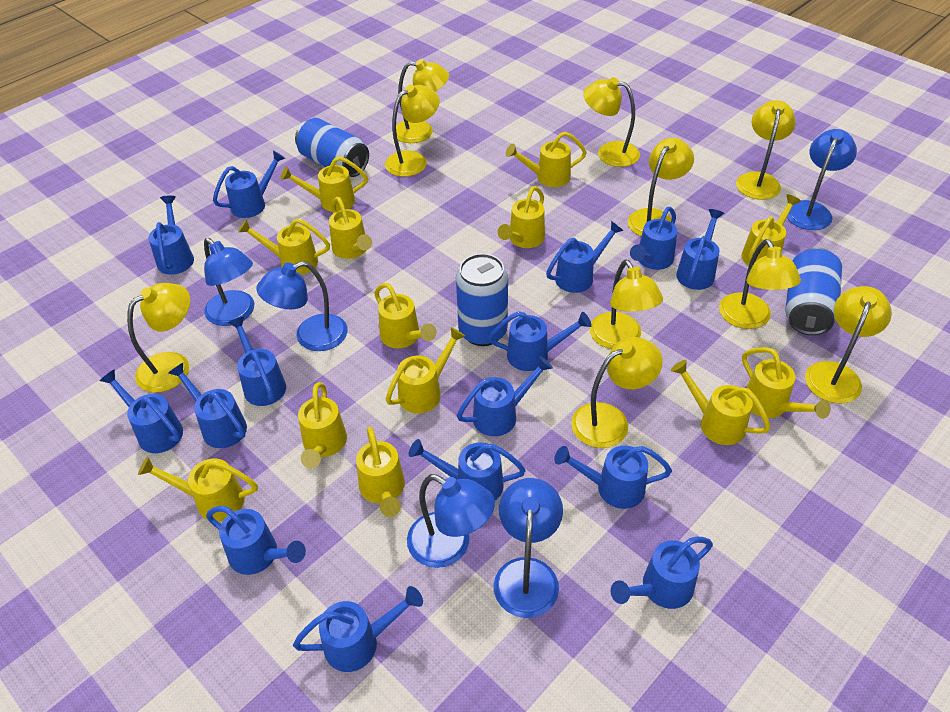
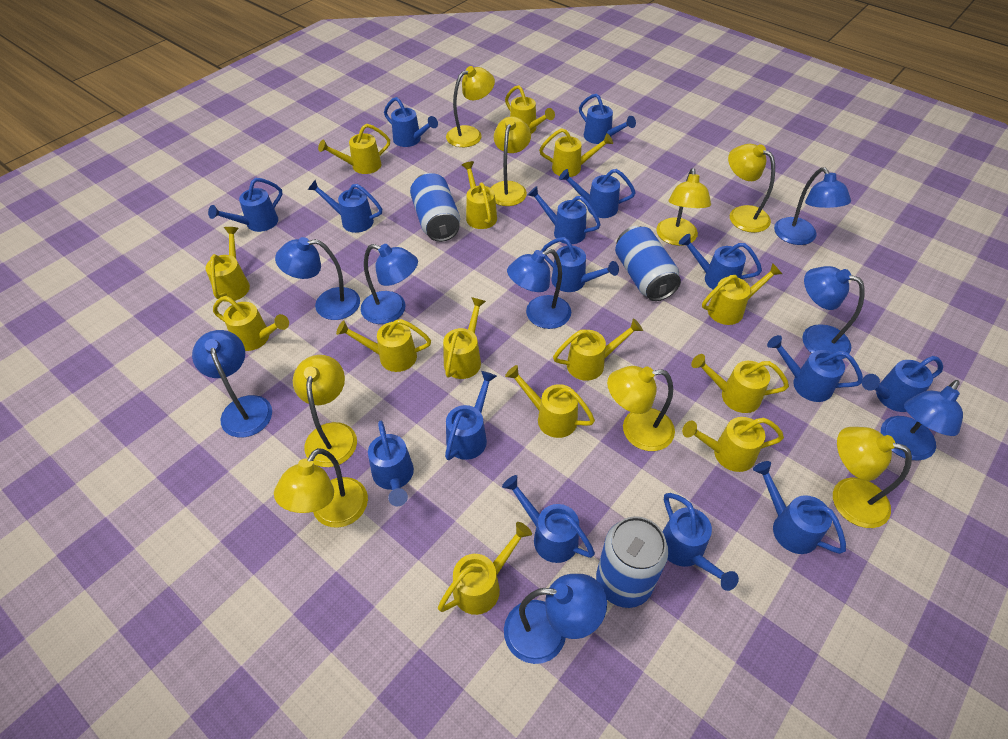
blue lamp: [204,238,254,326] [256,261,348,351] [407,474,495,568] [494,478,563,618] [787,129,857,230] = 5 -> [192,330,272,438] [275,237,360,320] [361,244,418,324] [504,574,607,664] [507,249,571,329] [774,167,851,245] [802,266,865,359] [881,380,963,461] = 8
yellow lamp: [127,283,190,393] [385,84,440,177] [396,59,449,143] [571,337,663,448] [583,77,640,167] [590,260,663,349] [628,138,694,236] [719,239,801,329] [736,100,796,200] [805,286,892,404] = 10 -> [274,448,368,528] [293,355,357,467] [446,66,495,147] [490,116,531,206] [607,366,675,451] [656,168,711,246] [728,144,775,233] [833,427,912,528] = 8
yellow watering can: [138,457,258,522] [238,219,330,275] [280,156,368,212] [298,382,347,469] [329,197,372,259] [356,427,405,517] [374,283,437,348] [386,327,465,413] [498,186,545,248] [506,132,587,187] [671,360,770,445] [741,194,801,266] [742,347,831,419] = 13 -> [206,227,250,302] [213,296,289,351] [318,124,390,174] [336,319,431,372] [438,522,532,615] [443,297,486,379] [462,161,497,229] [505,85,555,134] [505,365,595,438] [539,128,613,177] [553,318,643,381] [682,417,784,472] [691,354,789,413] [702,263,782,325] = 14

